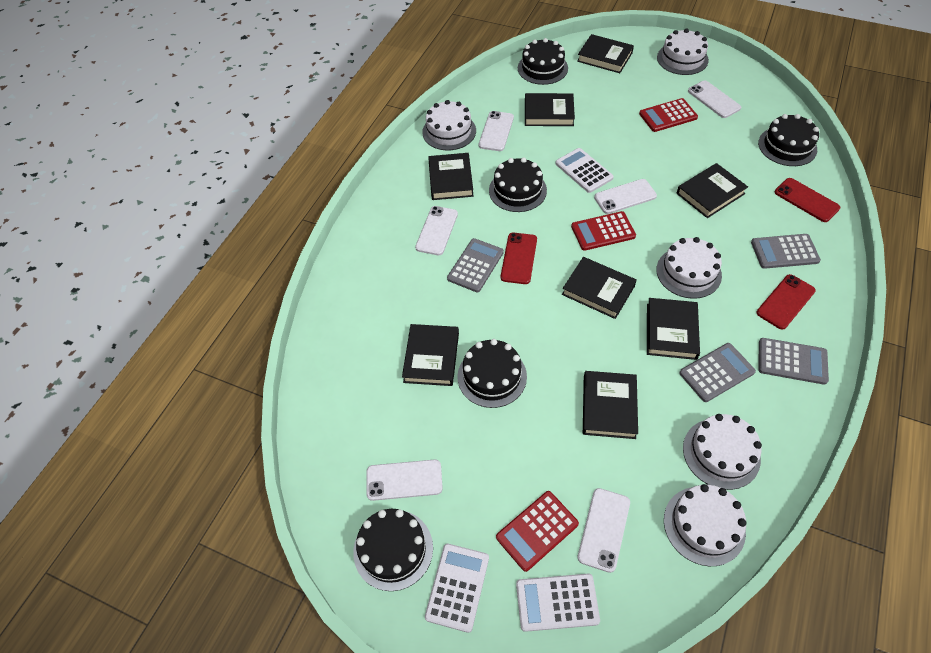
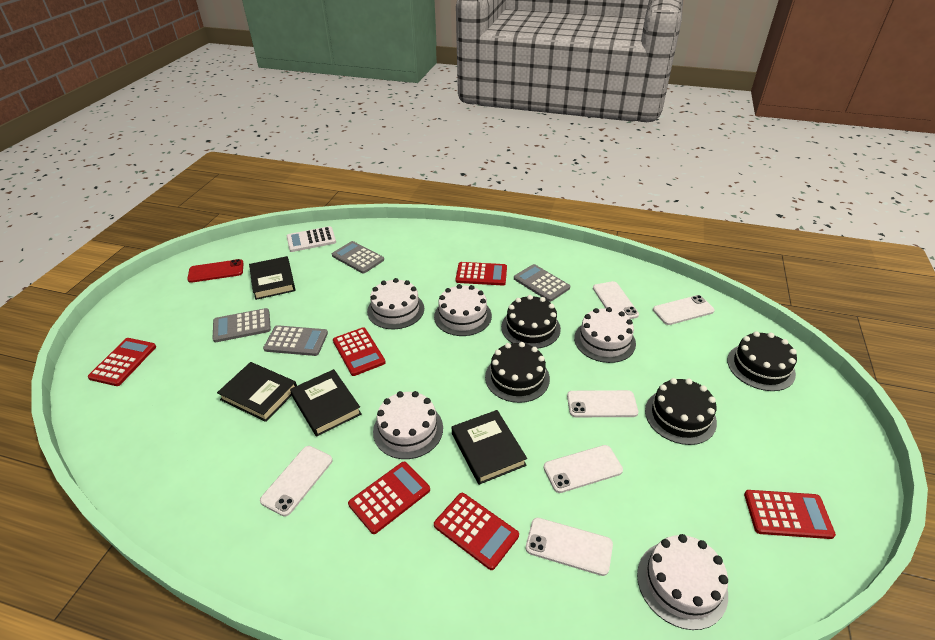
black book: [402,324,459,386] [428,153,474,200] [525,93,575,126] [562,257,637,319] [577,34,634,73] [583,371,638,439] [647,298,700,360] [676,163,748,218] = 8 -> [217,362,297,422] [249,256,295,300] [290,369,362,437] [452,410,527,485] = 4
black cake: [353,509,433,591] [457,339,527,408] [489,158,547,212] [518,38,568,85] [758,114,819,166] = 5 -> [485,342,550,403] [501,295,561,349] [645,378,717,445] [727,331,797,391] = 4
red calculator: [496,491,579,572] [571,211,636,251] [639,98,698,132] = 3 -> [88,338,156,386] [333,327,386,376] [348,462,430,534] [434,493,519,570] [456,262,507,286] [744,490,836,539] = 6
red phone: [501,233,537,284] [757,274,816,330] [775,178,840,222] = 3 -> [187,259,244,283] = 1
white calculator: [425,544,489,633] [516,574,600,632] [555,148,614,193] = 3 -> [287,226,336,252] = 1

